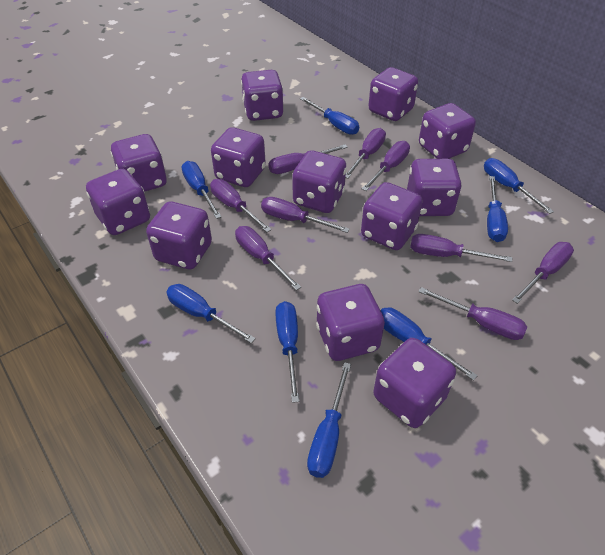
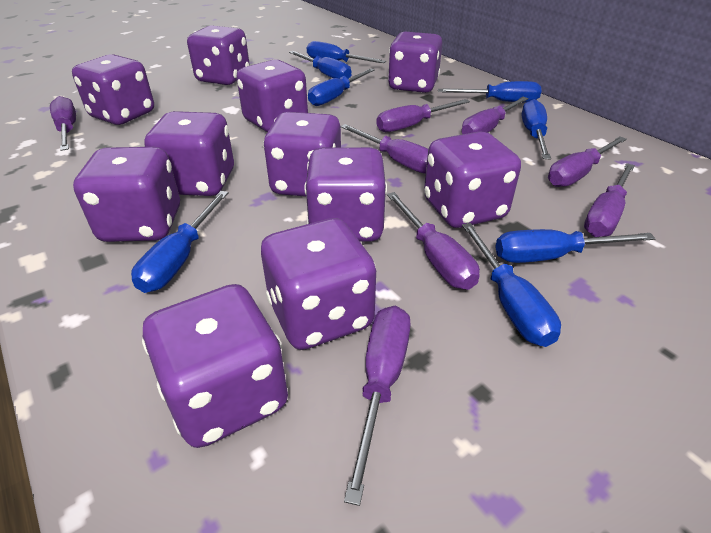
purple dice: [86,169,150,235] [111,134,167,192] [146,202,212,269] [211,127,266,187] [241,70,283,121] [292,151,347,213] [316,284,385,361] [361,182,423,250] [368,67,418,121] [373,338,456,428] [407,159,462,216] [419,103,476,159] = 12 -> [72,54,154,125] [73,147,180,242] [142,284,288,448] [145,111,234,196] [187,25,250,85] [236,60,308,132] [261,218,376,350] [263,112,341,197] [305,147,387,242] [388,32,442,93] [424,131,521,228] = 11
purple screwdriver: [210,179,272,232] [235,226,301,290] [261,197,350,233] [268,144,348,174] [345,128,386,179] [362,141,410,191] [410,234,512,262] [419,287,527,340] [512,242,574,304] = 9 -> [50,96,76,151] [340,124,428,174] [344,306,411,506] [377,99,470,132] [387,192,480,290] [462,97,529,134] [548,136,627,187] [584,163,635,237] = 8

